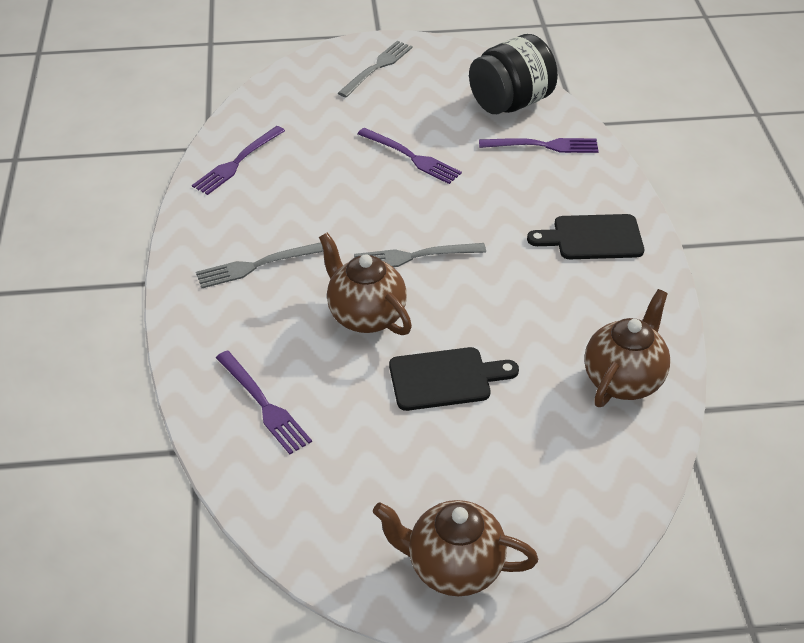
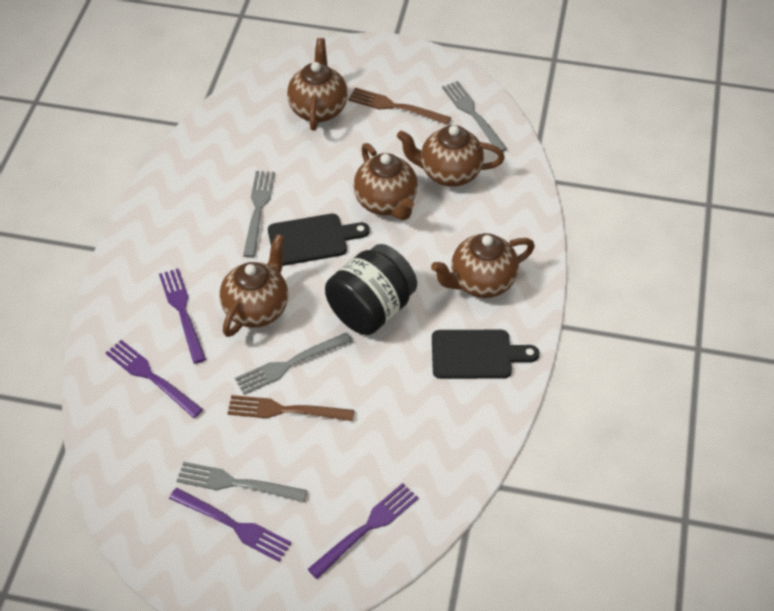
brown fork: none = 0 -> [227,395,355,421] [348,87,451,125] = 2
brown teapot: [319,233,412,335] [373,500,538,596] [584,289,671,407] = 3 -> [220,234,288,337] [287,38,348,131] [354,143,418,220] [397,125,505,187] [431,233,535,298] = 5
grey fork: [196,242,323,288] [338,41,413,98] [354,243,486,267] = 3 -> [177,462,308,503] [235,332,352,395] [243,171,275,258] [442,81,507,152] = 4

